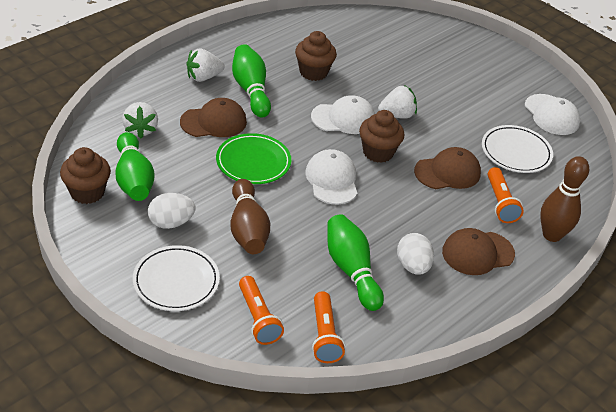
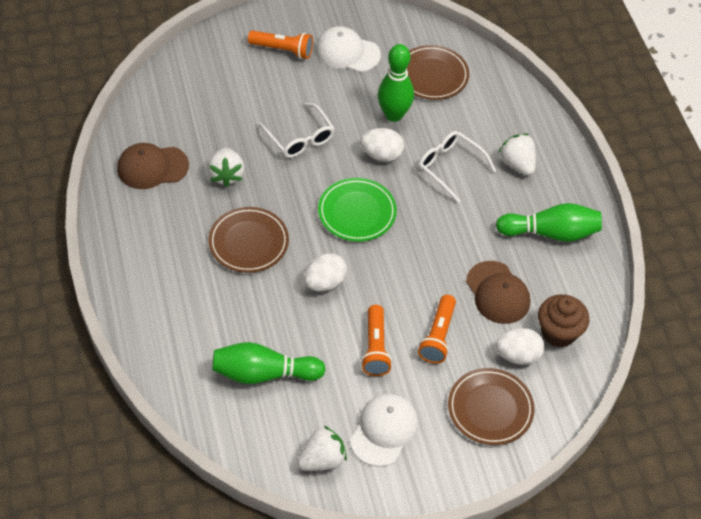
brown bowling pin: [231,179,270,254] [540,156,589,242] = 2 -> none = 0
brown cap: [180,98,247,137] [414,147,481,189] [442,228,515,275] = 3 -> [117,143,189,189] [466,261,530,324] = 2
brown cupcake: [60,147,111,204] [295,31,337,81] [359,110,404,163] = 3 -> [538,294,589,348] = 1
brown plate: none = 0 -> [209,207,289,273] [407,45,469,100] [448,368,535,445] = 3
white cap: [305,149,358,205] [311,95,375,134] [525,94,580,135] = 3 -> [315,26,381,72] [350,394,418,467] = 2
white egg: [148,193,195,229] [397,233,434,275] = 2 -> [304,253,347,292] [360,128,404,162] [496,328,545,365] = 3
white glasses: none = 0 -> [258,103,335,158] [418,131,496,203] = 2
white plate: [133,245,220,311] [482,125,553,173] = 2 -> none = 0

